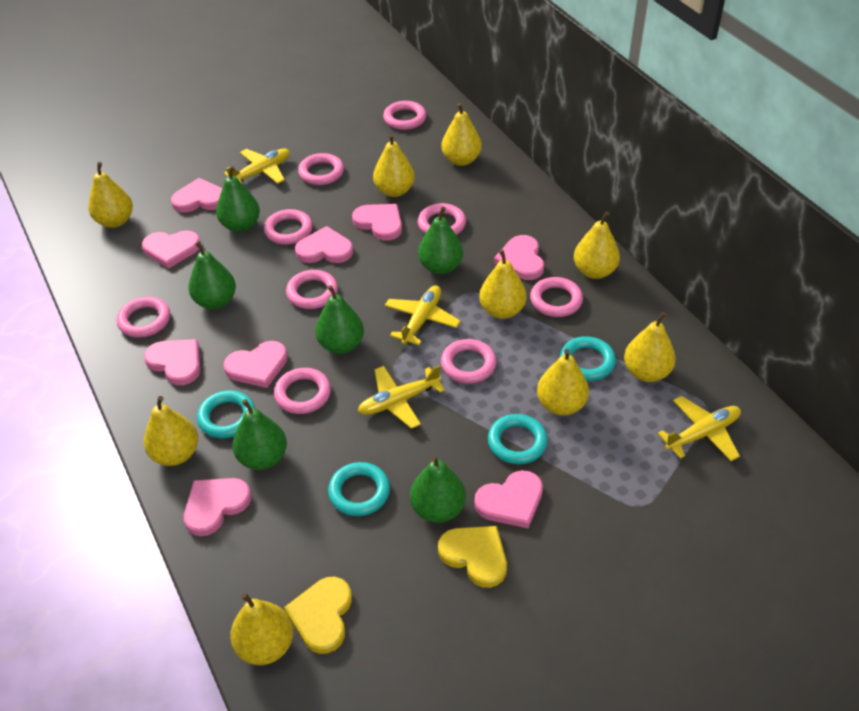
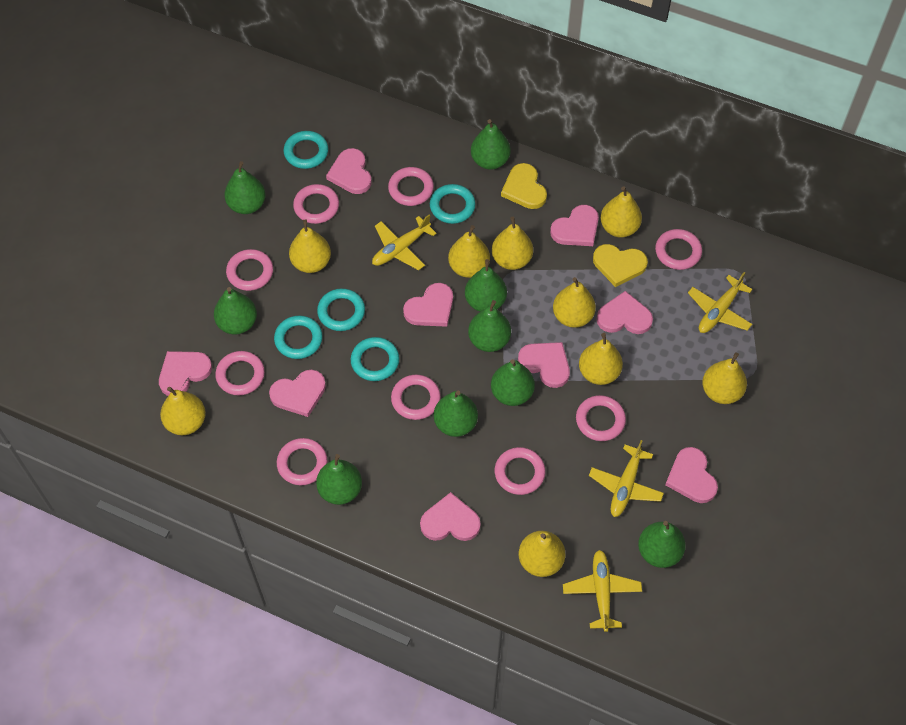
green pear: [188,241,236,309] [216,166,260,232] [232,399,287,470] [315,285,364,354] [410,455,466,523] [418,206,463,274] = 6 -> [214,287,257,335] [224,161,266,214] [316,454,362,505] [434,391,478,437] [465,259,507,312] [468,300,511,352] [471,119,511,170] [491,359,535,406] [638,521,686,568] = 9
turquoise ring: [197,390,255,439] [328,462,390,516] [488,414,548,464] [560,336,616,381] = 4 -> [274,316,323,359] [283,131,328,169] [317,288,365,331] [351,337,399,381] [430,184,476,224] = 5

